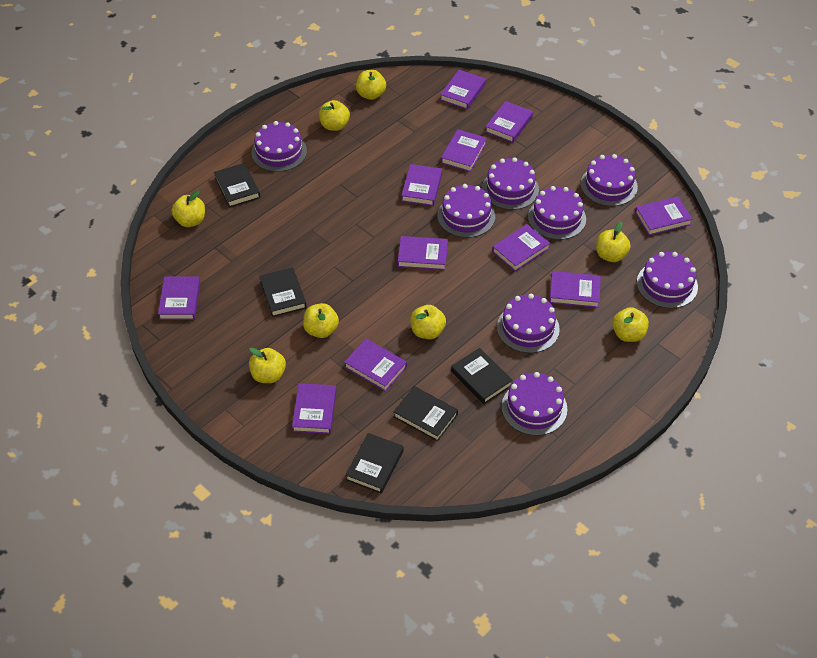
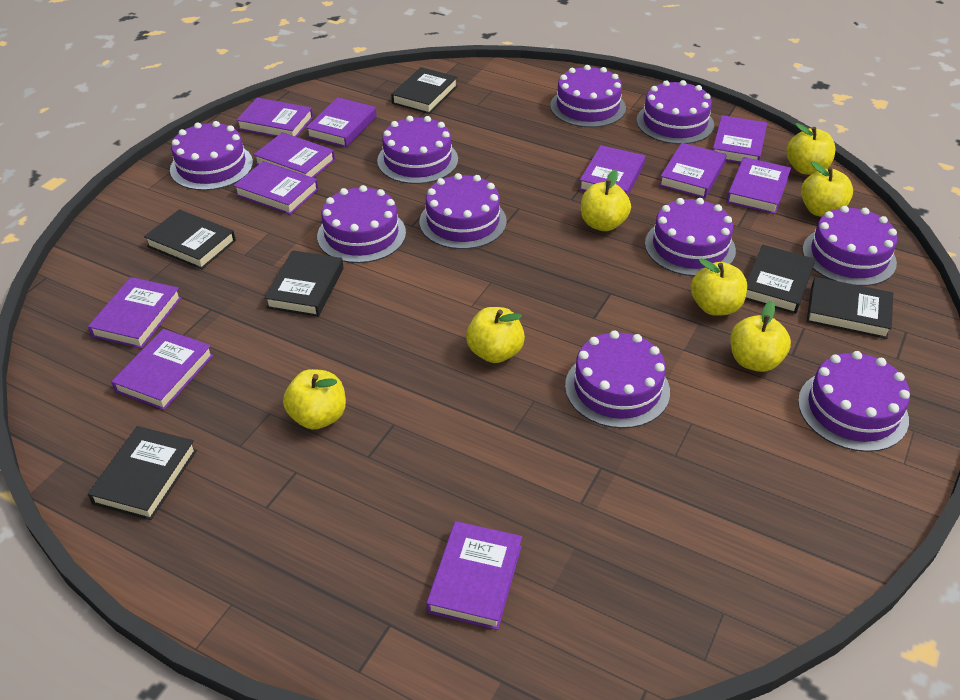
black book: [214,163,260,208] [259,267,307,317] [345,433,403,494] [393,386,458,441] [451,348,513,404] = 5 -> [88,426,197,520] [144,209,236,269] [264,250,344,317] [391,67,457,114] [745,245,815,314] [807,277,893,339] = 6
purple cake: [251,121,307,172] [437,184,495,238] [482,157,539,210] [497,294,560,353] [502,372,567,436] [528,186,586,240] [581,154,638,206] [637,252,698,308] = 8 -> [170,121,253,190] [317,185,406,263] [377,116,458,184] [420,173,507,249] [550,65,626,128] [565,330,670,428] [637,80,714,144] [645,198,736,276] [798,351,910,452] [802,206,898,286] = 10
yellow apple: [172,190,205,227] [249,348,286,383] [303,303,339,338] [319,100,350,131] [356,70,386,100] [410,305,446,339] [596,222,631,262] [612,307,649,342] = 8 -> [283,369,346,429] [466,307,525,363] [581,170,631,231] [691,258,747,316] [730,301,791,372] [786,123,836,175] [801,162,853,217] = 7

